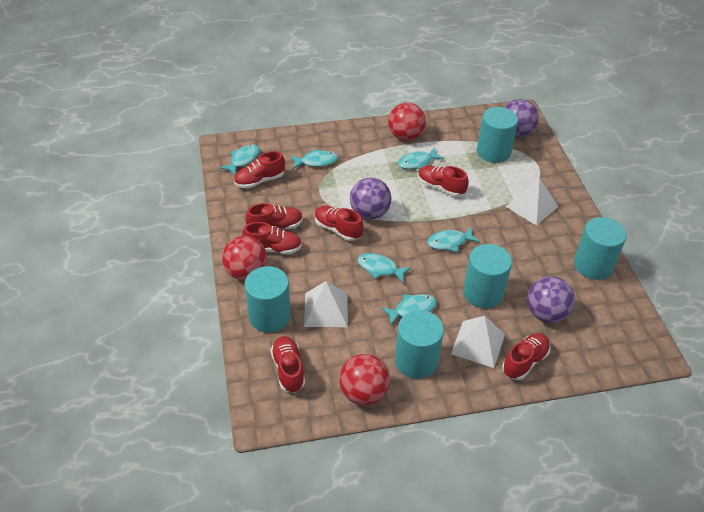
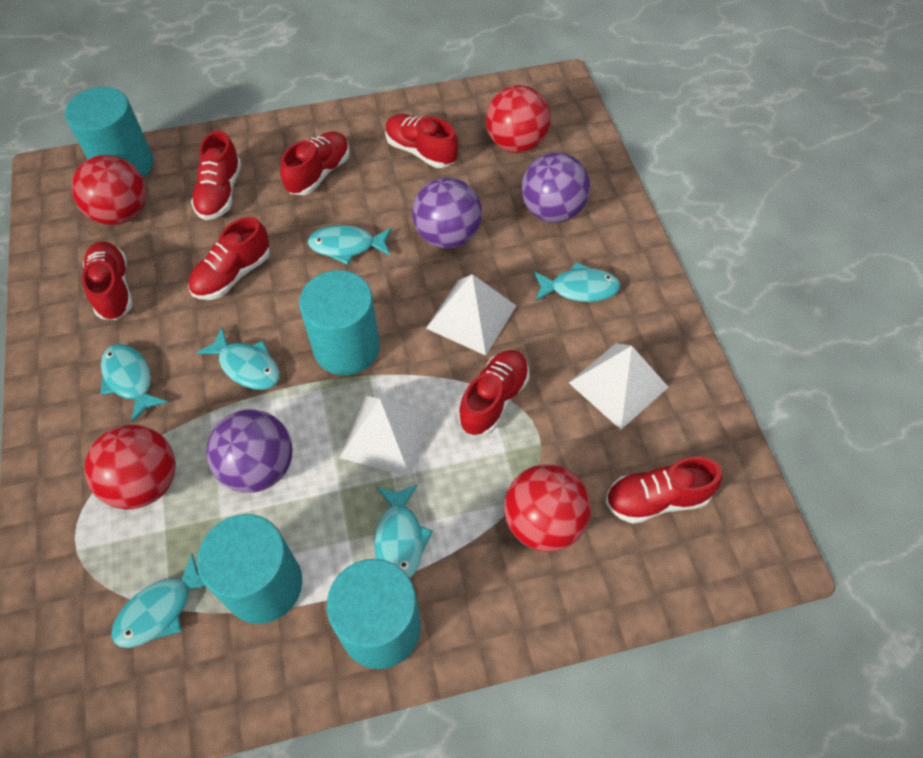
red ball: [222,236,267,281] [339,354,390,405] [388,102,426,141] = 3 -> [72,155,146,225] [85,425,176,509] [486,85,551,153] [504,464,591,552] = 4
turquoise cylinder: [245,266,291,333] [395,310,444,379] [463,244,512,308] [477,107,518,163] [574,217,627,280] = 5 -> [65,87,154,178] [197,514,302,624] [299,270,380,375] [327,559,421,669] = 4

